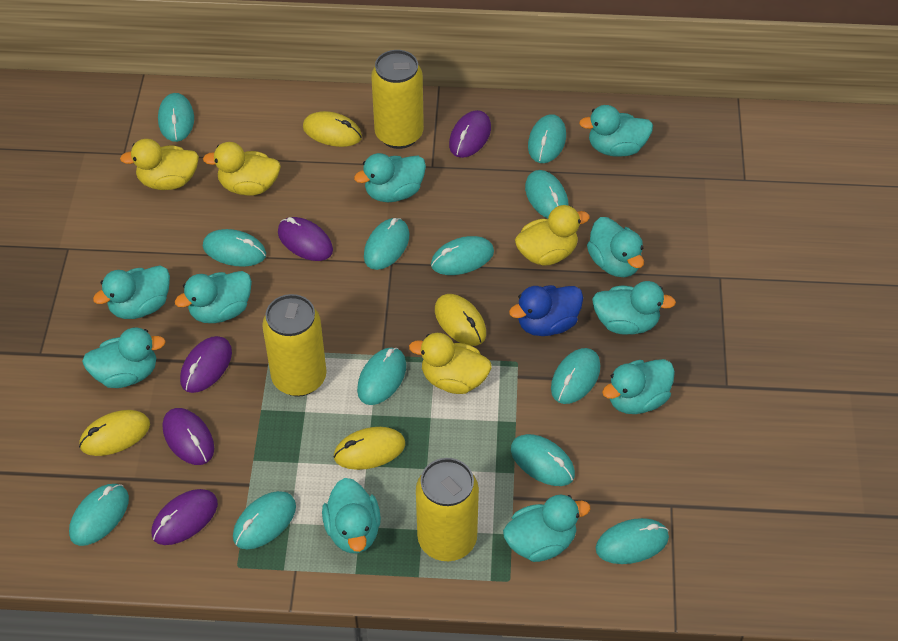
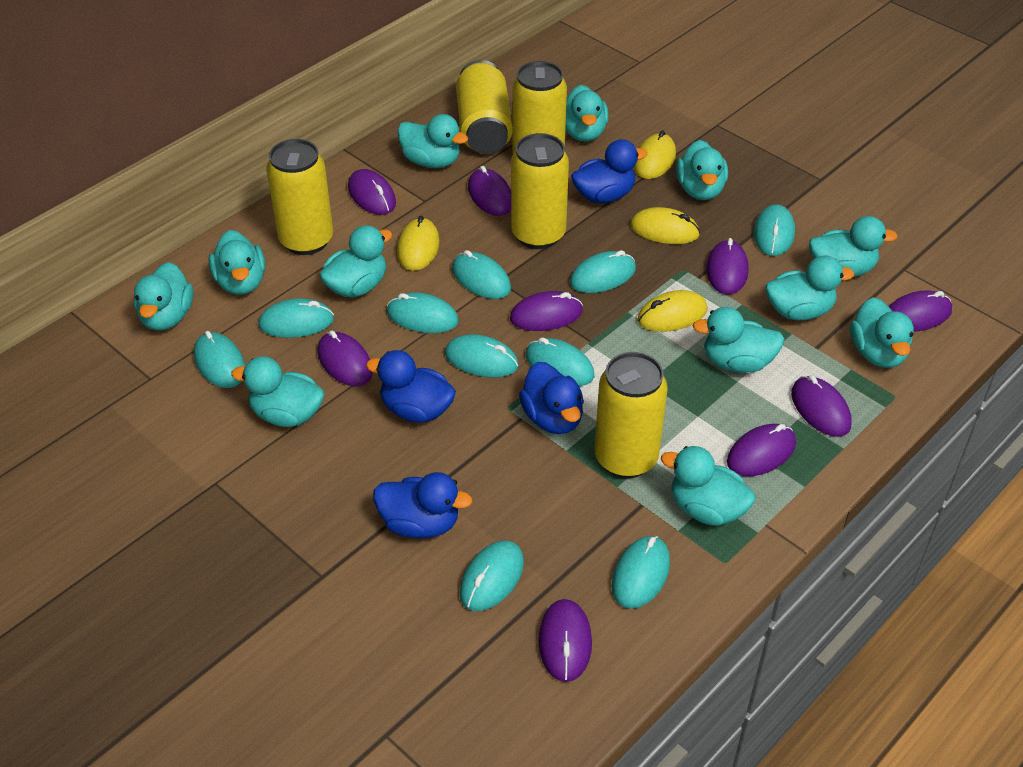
blue duck: [509,285,583,336] = 1 -> [366,350,456,423] [373,472,472,539] [519,362,584,434] [571,139,647,203] = 4
purple mouse: [152,489,218,545] [163,408,214,465] [180,336,232,393] [278,217,333,261] [449,110,491,158] = 5 -> [317,330,373,386] [348,169,396,215] [468,166,511,216] [510,291,583,331] [538,599,592,682] [706,238,749,295] [727,424,796,476] [791,375,852,437] [889,290,952,332] = 9
turquoise duck: [82,327,166,388] [93,265,170,319] [175,271,252,323] [322,478,381,553] [354,153,426,202] [503,495,590,562] [579,105,653,157] [587,217,644,277] [592,281,676,335] [602,359,675,414] = 10 -> [134,262,193,331] [209,230,265,295] [231,356,324,427] [320,225,392,298] [397,114,468,168] [565,85,609,142] [661,446,755,526] [676,140,728,200] [692,307,785,373] [765,256,854,320] [809,216,898,277] [850,297,914,368] = 12
turquoise mouse: [69,484,129,546] [158,93,194,142] [203,229,266,267] [233,491,296,549] [357,348,406,405] [364,218,410,270] [431,236,494,275] [511,434,575,486] [525,170,569,218] [528,114,566,163] [551,348,600,404] [596,518,669,564] = 12 -> [194,331,245,388] [258,298,334,338] [387,292,459,333] [445,334,519,378] [452,250,511,299] [460,540,524,611] [526,337,594,386] [570,250,636,293] [612,536,670,609] [754,205,795,256] = 10
yellow can: [262,294,326,397] [371,50,424,149] [416,458,479,561] = 3 -> [266,139,333,255] [456,60,512,154] [511,133,569,249] [512,61,567,154] [595,352,668,478] = 5
yellow duck: [120,139,199,190] [203,142,281,196] [409,333,492,394] [515,205,590,265] = 4 -> none = 0

